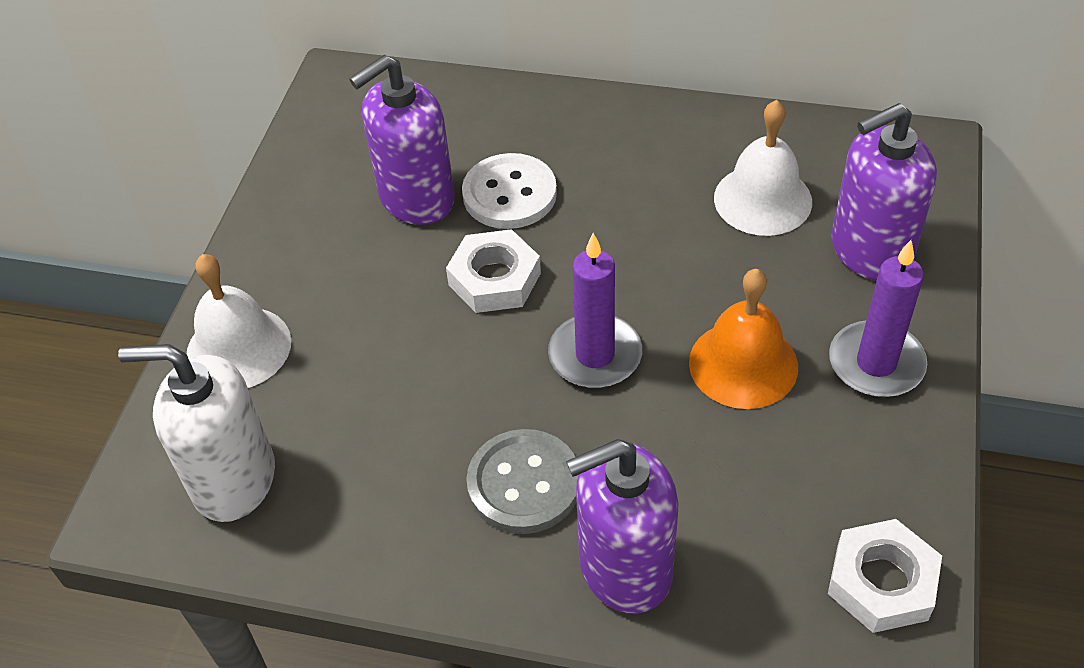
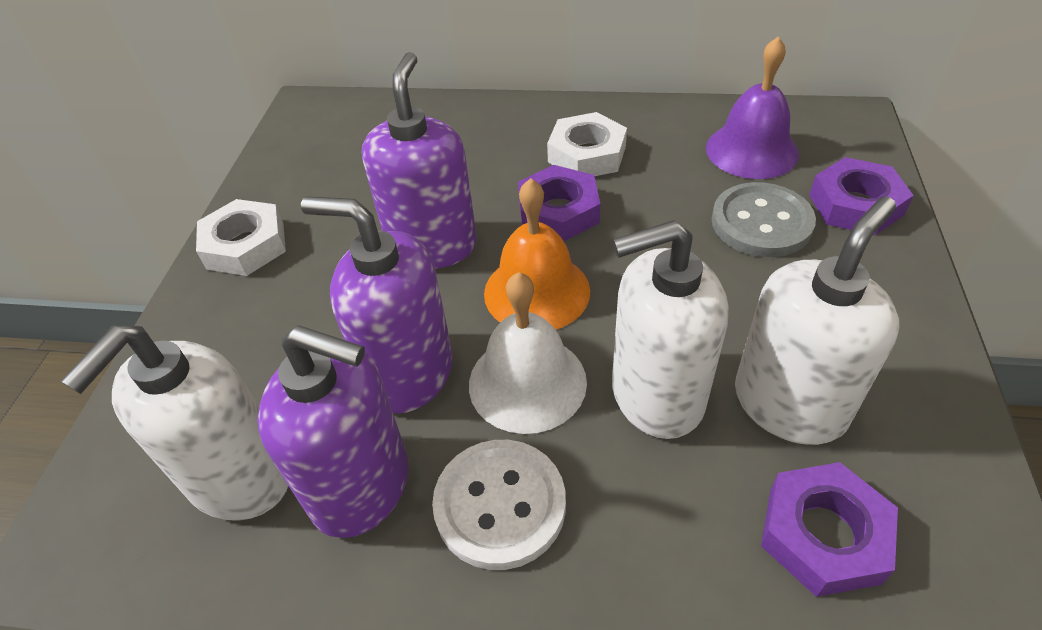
purple bell: none = 0 -> [706,36,799,179] = 1
purple candle: [548,233,642,388] [829,240,927,397] = 2 -> none = 0
purple nut: none = 0 -> [518,165,600,241] [761,462,898,597] [809,157,914,235] = 3
white bell: [187,254,291,388] [714,100,812,236] = 2 -> [469,272,587,434] = 1
white soap dispenser: [118,344,275,522] = 1 -> [61,326,288,521] [612,220,728,439] [735,196,899,445] = 3

